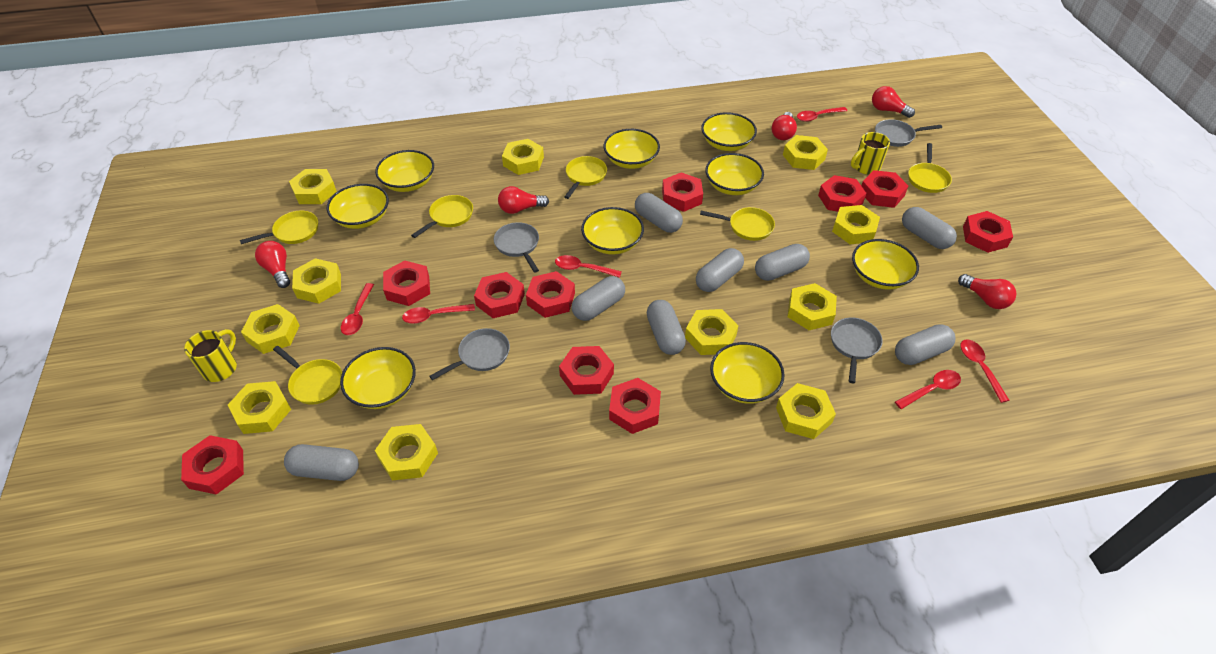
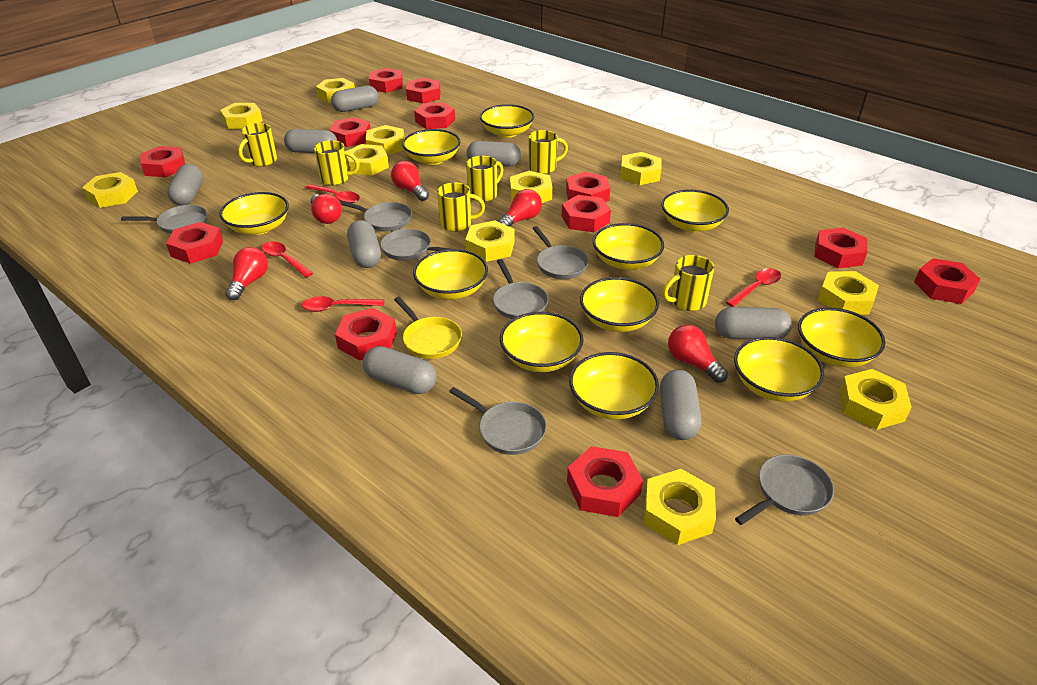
grey pan: [429,328,510,380] [493,222,539,273] [831,318,883,383] [875,119,942,147] = 4 -> [121,205,208,234] [339,200,412,232] [380,229,449,261] [449,387,546,455] [493,259,548,319] [532,226,589,279] [735,455,834,525] = 7
red nut: [181,435,244,495] [383,260,430,306] [474,272,525,318] [526,271,575,318] [559,346,614,395] [609,378,661,434] [662,172,703,212] [818,175,866,212] [861,170,908,208] [963,211,1013,253] = 10 -> [140,146,185,177] [166,222,223,264] [329,117,371,147] [335,308,397,361] [369,68,403,93] [406,78,441,104] [414,102,455,129] [562,195,611,232] [566,172,610,202] [567,446,643,517] [814,228,867,268] [914,258,981,304] = 12
red spoon: [341,283,374,335] [402,304,475,324] [555,255,622,278] [797,107,848,122] [895,370,961,409] [960,340,1009,403] = 6 -> [261,241,313,277] [302,296,384,312] [306,184,360,203] [726,268,781,307] = 4
yellow bowl: [326,184,389,229] [340,347,416,409] [375,150,434,192] [581,207,644,255] [604,129,660,169] [701,112,757,151] [705,153,764,195] [710,342,785,404] [852,239,919,290] = 9 -> [219,192,289,235] [402,129,461,165] [413,249,488,300] [480,104,534,138] [500,312,583,372] [569,352,659,420] [580,277,659,332] [593,223,664,270] [661,189,729,232] [734,337,824,402] [798,307,886,368] = 11
yellow mug: [184,329,237,382] [851,132,890,175] = 2 -> [238,123,277,167] [314,140,359,185] [437,182,485,232] [466,156,503,202] [529,130,568,174] [662,255,714,311] = 6
yellow pan: [240,210,318,244] [273,346,342,405] [411,195,473,238] [564,156,607,199] [700,207,775,241] [908,143,952,193] = 6 -> [394,297,462,359] = 1

